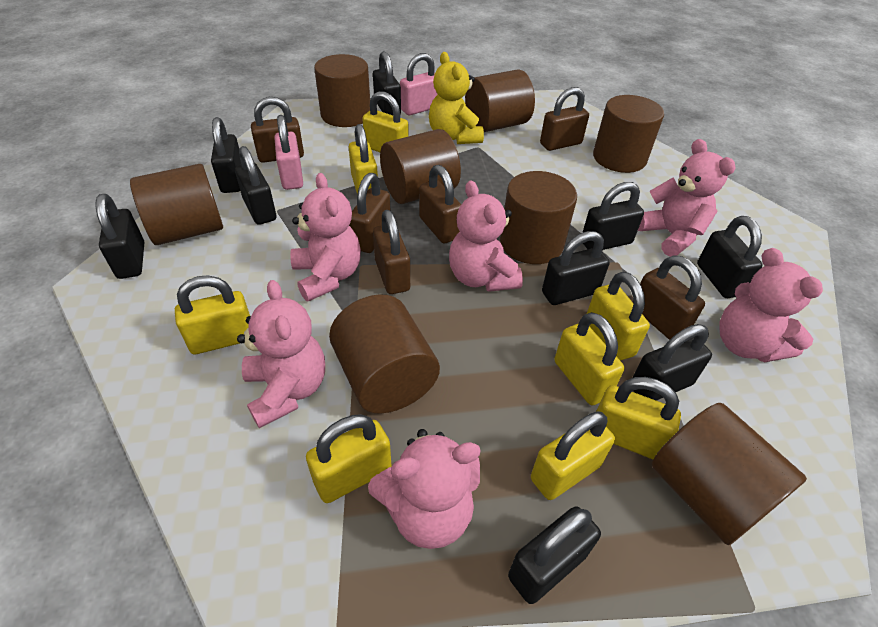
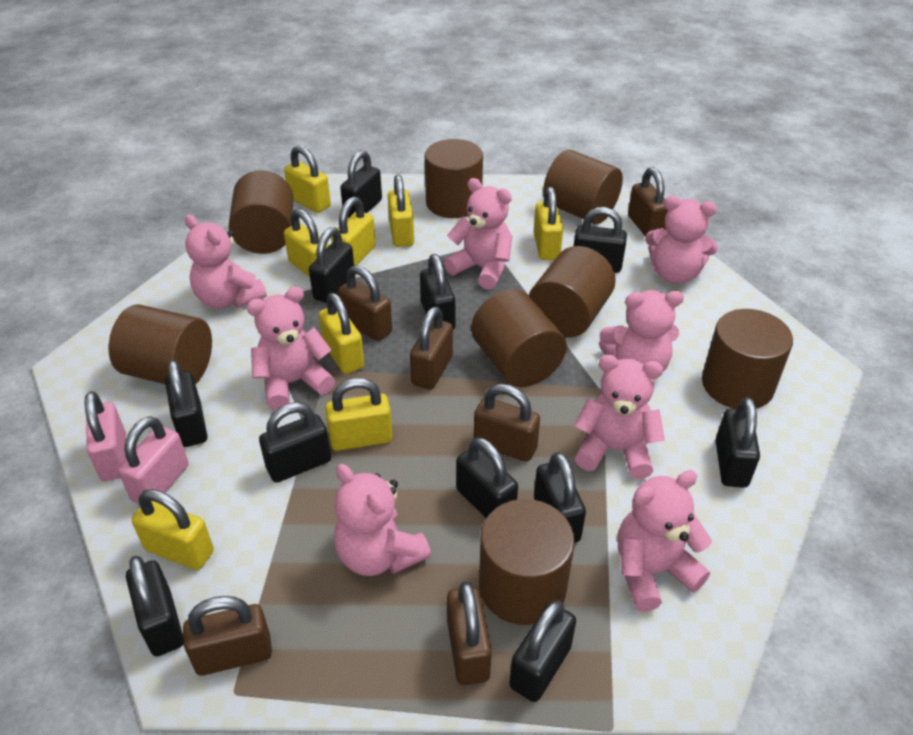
black padlock: [96,194,144,279] [211,117,242,193] [235,146,276,225] [373,51,401,115] [508,506,601,604] [542,231,610,305] [582,182,644,250] [632,324,712,401] [697,216,763,298] = 9 -> [126,556,184,656] [165,360,207,447] [259,402,331,483] [309,227,354,303] [340,150,382,218] [420,254,455,329] [456,437,518,518] [509,600,576,702] [534,452,586,543] [574,207,627,273] [715,397,760,488] = 11
pink teddy bear: [237,280,325,428] [290,173,361,301] [368,429,481,549] [449,181,523,292] [638,139,736,257] [719,248,823,362] = 6 -> [185,214,267,309] [247,287,335,410] [334,464,431,576] [444,178,512,290] [574,355,665,479] [599,290,684,371] [618,470,712,612] [645,196,718,284] = 8
yellow teddy bear: [429,52,484,144] = 1 -> none = 0

